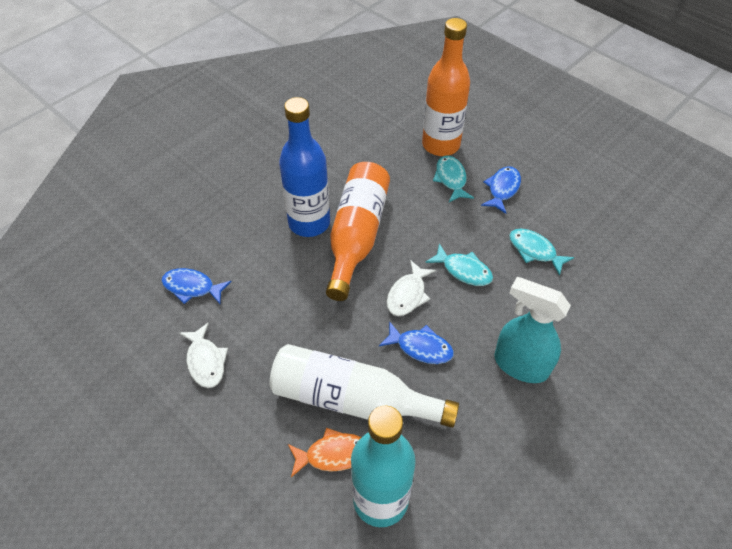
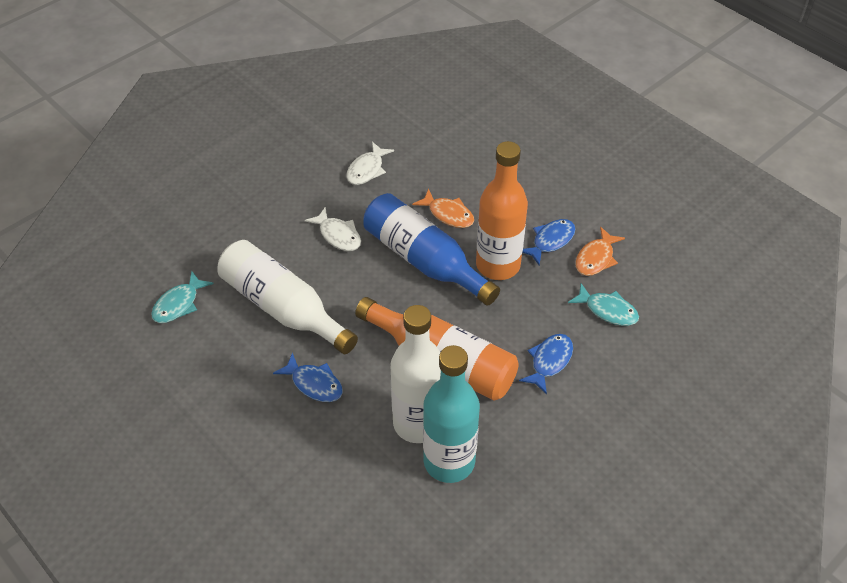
orange fish: [288,428,362,477] = 1 -> [412,188,474,228] [575,227,625,276] = 2
turquoise fish: [425,243,493,286] [433,156,474,202] [509,229,575,276] = 3 -> [151,271,213,323] [568,283,639,326] = 2
turquoise spray bottle: [494,277,571,383] = 1 -> none = 0
white bottle: [269,344,459,428] = 1 -> [217,240,358,354] [390,305,441,443] = 2

